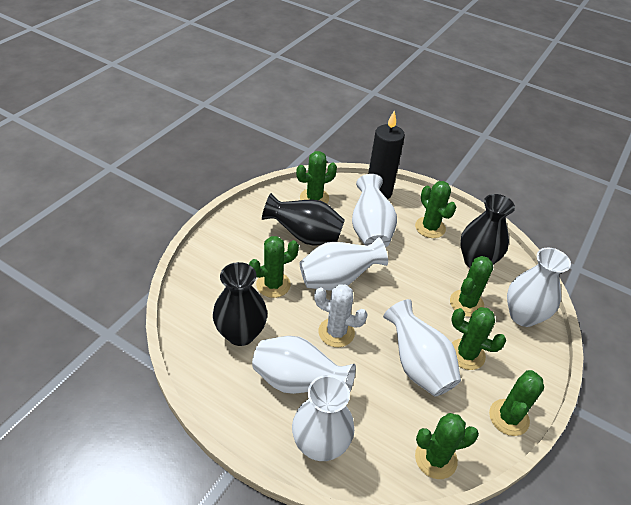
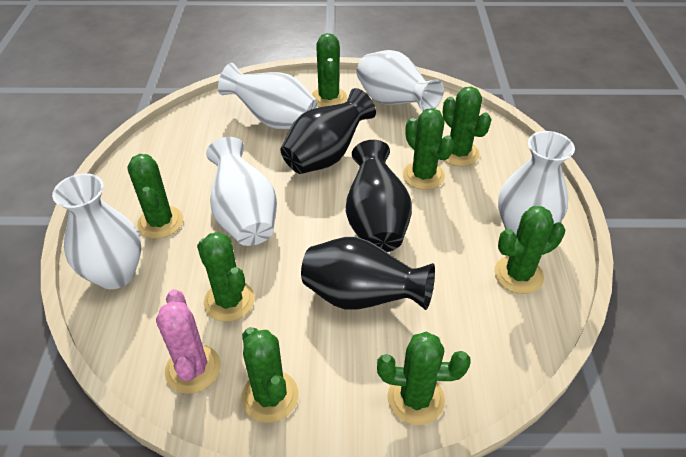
black candle: [368,110,405,199] = 1 -> none = 0
green cactus: [249,236,299,298] [296,151,337,204] [415,181,456,238] [415,413,479,479] [450,256,494,317] [451,307,506,370] [489,370,544,436] = 7 -> [127,154,183,239] [197,232,255,322] [241,327,299,423] [312,33,347,107] [377,332,471,425] [403,108,454,190] [443,87,492,167] [494,206,565,294] = 8
pink cactus: none = 0 -> [156,289,221,394] = 1
white cactus: [314,284,368,347] = 1 -> none = 0
white vase: [252,336,356,394] [292,375,354,461] [299,237,388,291] [352,174,397,248] [383,299,461,397] [507,248,571,327] = 6 -> [52,173,141,289] [206,137,277,246] [218,63,317,129] [356,50,444,111] [498,131,575,235] = 5

